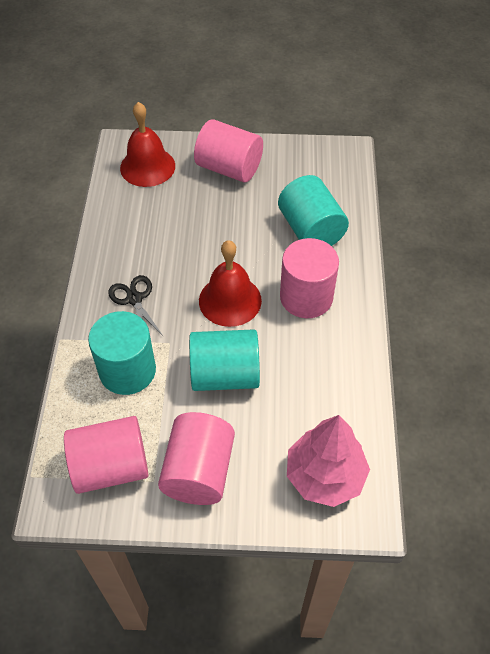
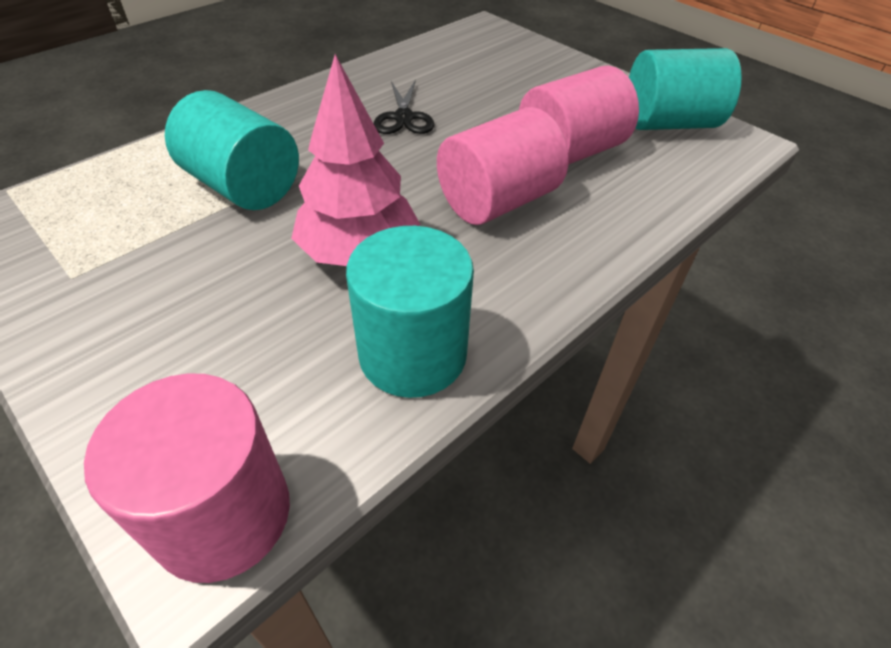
pink cylinder: [64,416,148,494] [158,412,235,505] [194,119,263,183] [280,238,339,318] = 4 -> [84,373,290,583] [437,107,569,225] [519,66,639,165] = 3
red bell: [120,102,175,187] [199,240,262,327] = 2 -> none = 0

